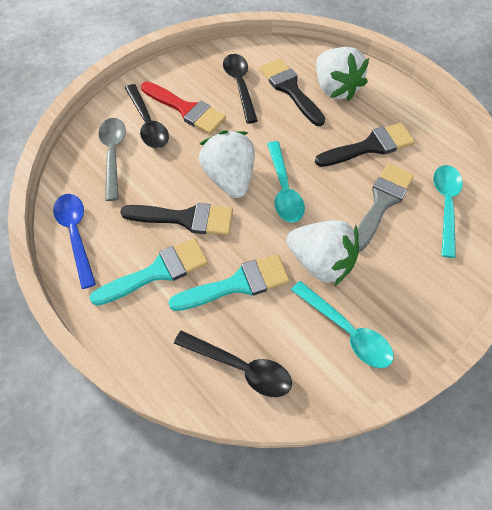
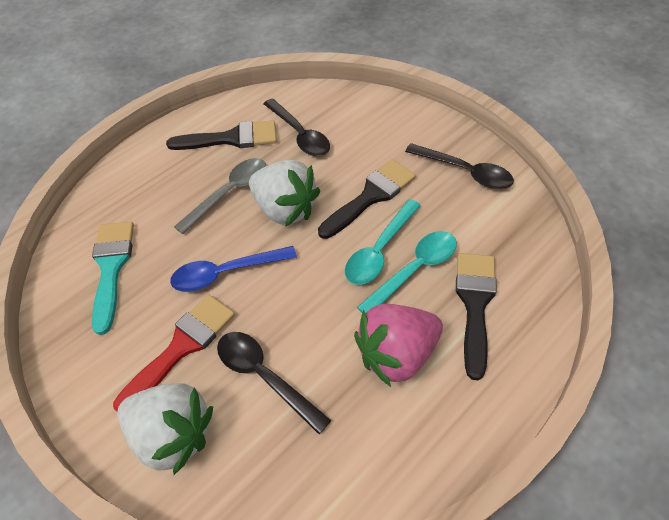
grey brush: [357,163,414,251] = 1 -> none = 0
pink strawberry: none = 0 -> [354,304,443,387] = 1
turquoise brush: [90,238,208,306] [169,254,290,311] = 2 -> [92,221,134,335] = 1
turquoise spoon: [267,141,305,223] [291,281,394,368] [433,165,463,258] = 3 -> [345,199,421,285] [357,231,457,313] = 2
white strawberry: [199,130,255,198] [287,220,359,286] [316,47,369,102] = 3 -> [117,383,213,475] [249,160,320,227] = 2

